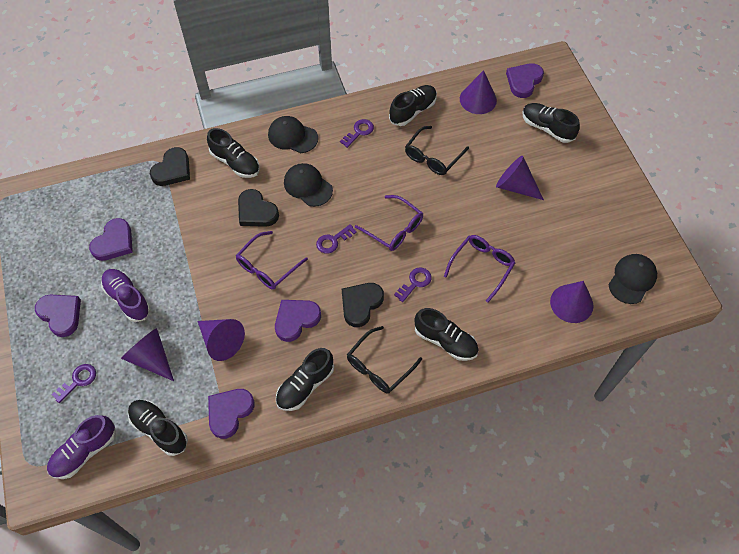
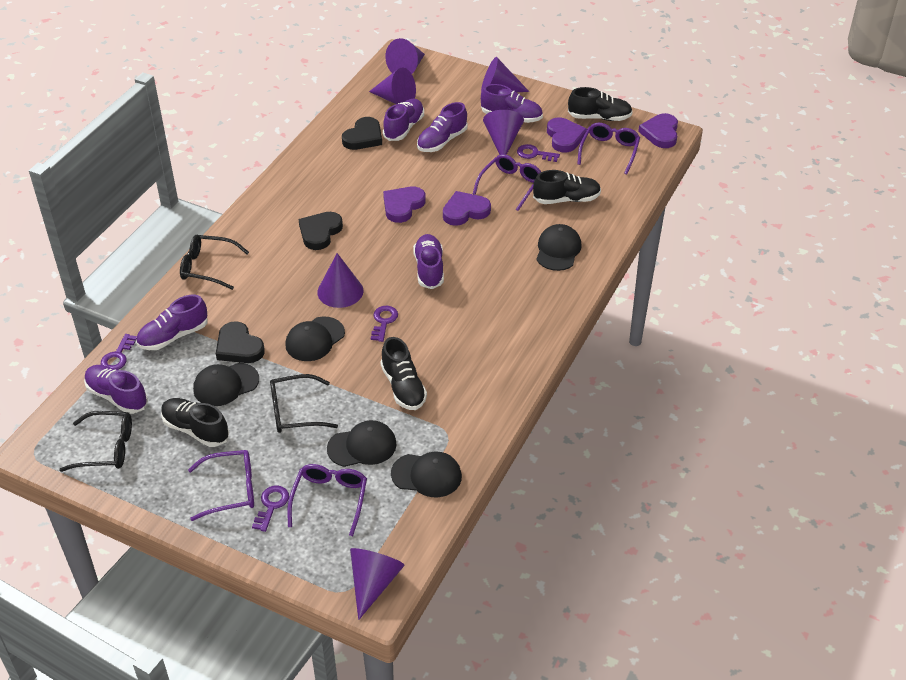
black cap: [268,116,318,153] [284,163,333,207] [608,254,657,304] = 3 -> [193,363,259,406] [285,316,345,361] [327,420,397,467] [391,452,462,497] [536,224,581,271] = 5
black glasses: [347,326,422,394] [405,126,469,175] = 2 -> [59,411,132,472] [180,235,249,290] [270,374,338,433] = 3
black shoe: [128,400,188,456] [207,128,260,178] [276,348,334,411] [389,85,437,126] [414,308,479,361] [522,103,580,143] = 6 -> [161,398,229,447] [381,337,427,410] [533,170,601,204] [568,87,633,121] = 4
purple cone: [121,328,174,381] [197,319,245,361] [460,70,497,114] [496,156,544,200] [550,281,594,323] = 5 -> [317,253,363,308] [350,548,405,620] [369,67,416,104] [385,38,425,74] [481,57,529,92] [483,110,524,155] = 6
purple glasses: [235,231,308,290] [355,195,423,251] [444,235,516,303] = 3 -> [188,450,254,521] [287,464,367,536] [473,154,541,211] [577,123,640,175] = 4
purple heart: [35,295,81,337] [89,218,133,261] [208,389,255,439] [275,300,321,342] [506,63,544,98] = 5 -> [383,187,426,223] [443,191,491,226] [547,117,587,152] [638,113,678,148] = 4
purple shoe: [47,415,116,479] [101,269,151,322] = 2 -> [84,365,148,414] [136,295,207,350] [383,99,424,141] [413,234,444,289] [417,102,468,152] [481,84,543,123] = 6

